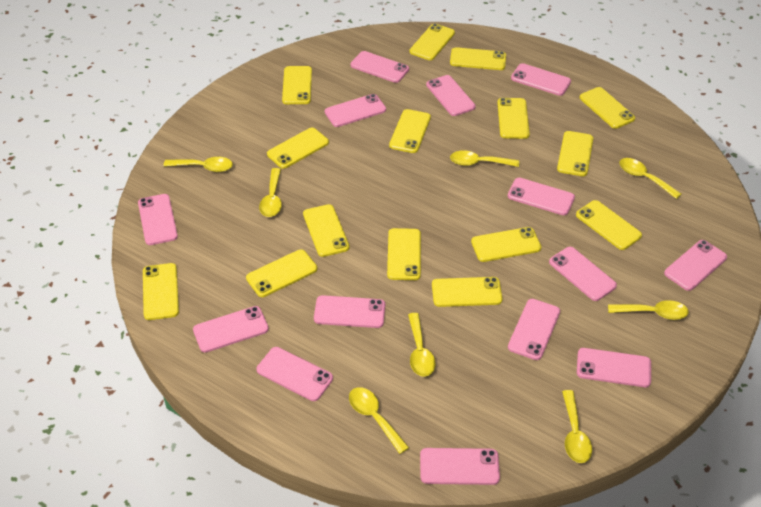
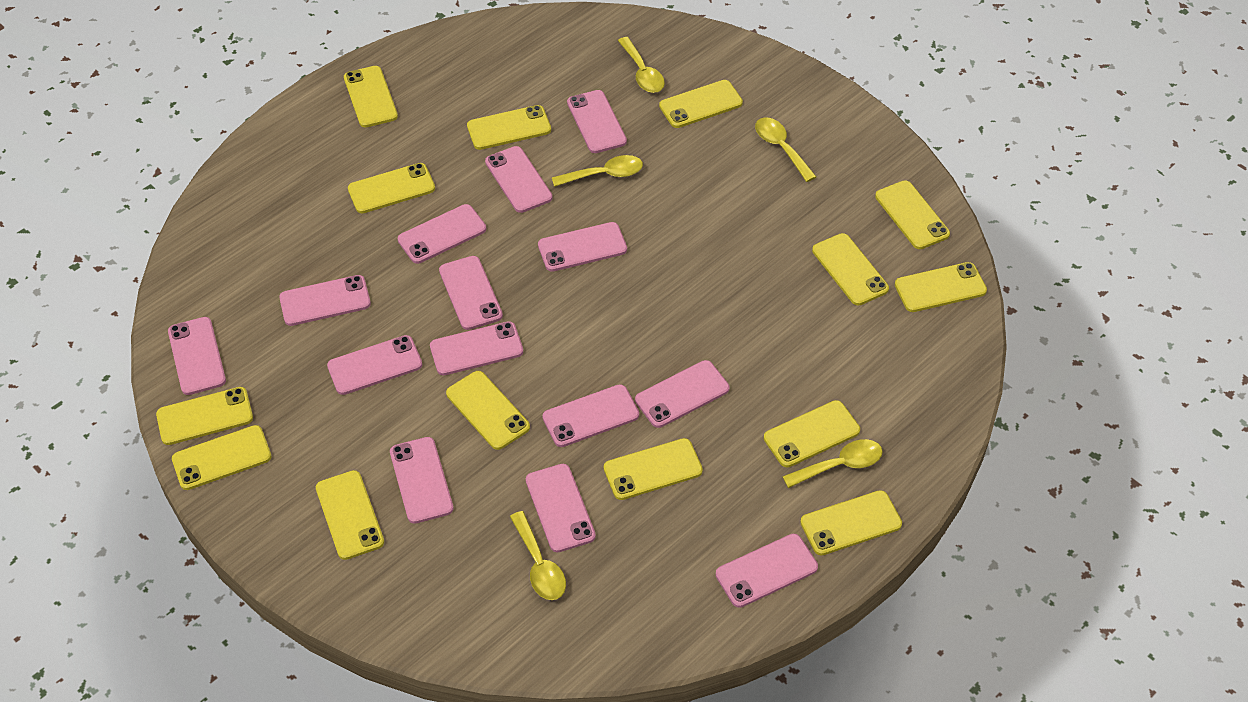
yellow phone: [143,263,179,320] [246,249,317,297] [267,128,329,169] [282,66,312,104] [303,204,349,257] [387,228,421,280] [389,109,431,153] [409,23,455,60] [432,277,502,307] [450,47,506,70] [471,227,541,262] [497,98,530,139] [557,131,593,176] [576,200,642,250] [579,87,635,129] = 15 -> [156,387,253,445] [172,425,271,490] [316,470,384,560] [344,66,398,128] [348,163,435,213] [446,371,530,450] [467,105,551,150] [604,438,703,500] [659,80,743,128] [764,400,860,467] [800,490,902,556] [812,233,889,305] [875,180,950,249] [895,262,987,312] = 14
yellow spoon: [164,157,233,172] [259,168,282,217] [349,387,409,454] [408,313,435,377] [450,150,519,167] [562,390,592,463] [608,300,689,320] [619,158,681,199] = 8 -> [510,511,566,600] [552,155,643,187] [618,37,665,93] [755,117,816,182] [782,439,883,488] = 5

